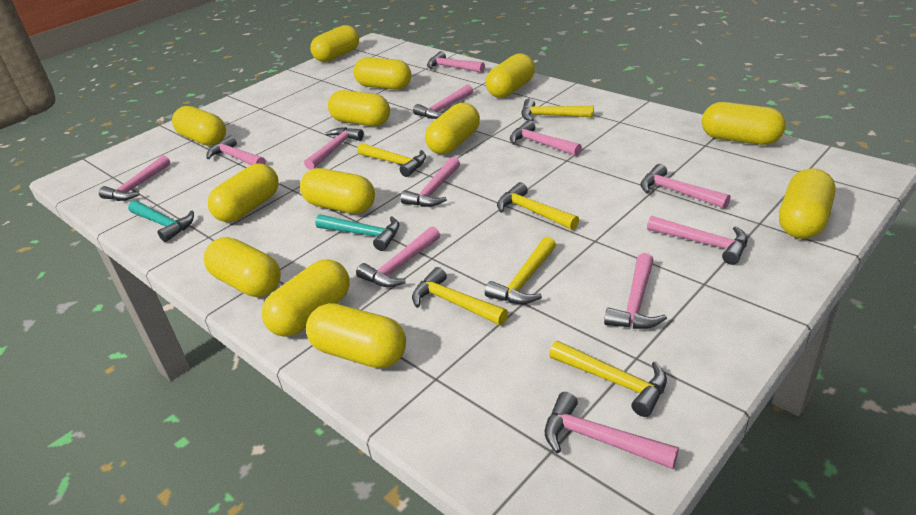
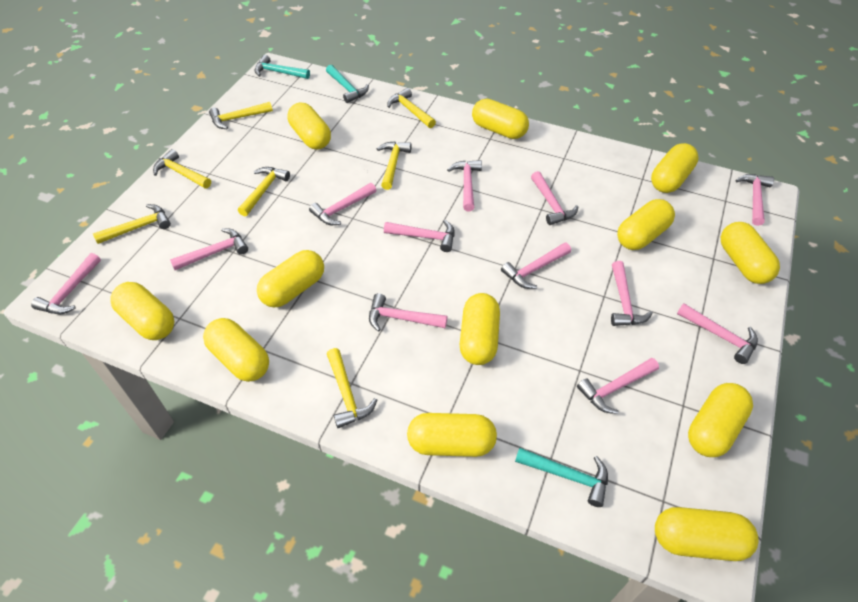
turquoise hammer: [128,200,194,242] [315,214,400,251] = 2 -> [254,55,310,79] [326,65,369,103] [515,448,608,507] = 3
yellow capsule: [172,106,226,146] [204,237,281,297] [208,164,279,222] [262,259,350,337] [300,168,375,214] [306,303,406,368] [310,25,359,62] [328,90,390,126] [353,57,411,90] [425,103,480,154] [485,53,535,98] [702,102,786,145] [779,169,836,239] = 13 -> [110,282,175,340] [203,318,269,382] [257,250,324,308] [288,103,331,150] [407,413,497,457] [460,293,500,365] [472,99,529,139] [617,199,675,250] [651,143,699,193] [655,507,759,561] [688,383,753,457] [721,222,780,284] = 12
yellow hammer: [357,143,426,177] [412,267,508,325] [485,237,556,304] [497,182,579,230] [522,98,594,121] [549,341,667,417] = 6 -> [93,204,171,244] [153,149,211,189] [209,102,273,129] [238,167,290,216] [327,348,377,428] [377,142,412,190] [387,88,436,128] = 7

